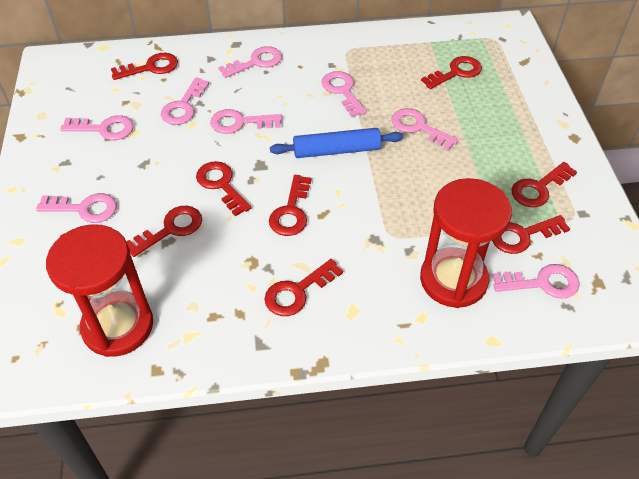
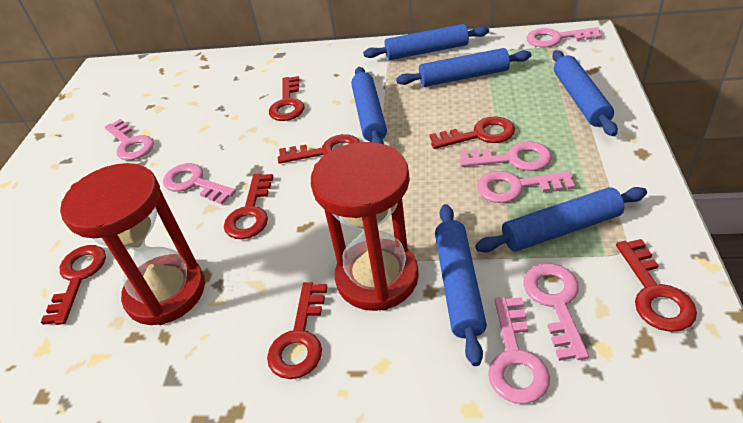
blue rolling pin: [270,128,403,158] = 1 -> [351,67,387,144] [363,24,489,60] [396,48,531,87] [435,204,487,366] [475,187,647,252] [552,50,618,136] = 6
pink key: [36,193,117,223] [60,115,134,140] [161,78,210,125] [210,109,282,134] [218,46,282,78] [322,71,367,117] [392,108,459,150] [492,264,580,299] = 8 -> [105,119,154,160] [163,163,236,204] [459,141,552,171] [477,171,575,203] [488,297,550,404] [523,263,589,361] [526,27,602,48] = 7
red key: [111,53,178,80] [127,206,202,257] [196,161,252,216] [265,259,343,316] [269,175,311,236] [421,56,482,89] [492,215,570,254] [512,162,577,207] = 8 -> [41,245,106,325] [224,174,273,239] [267,282,327,379] [269,76,304,121] [278,134,360,164] [429,116,515,149] [616,239,697,332] = 7

